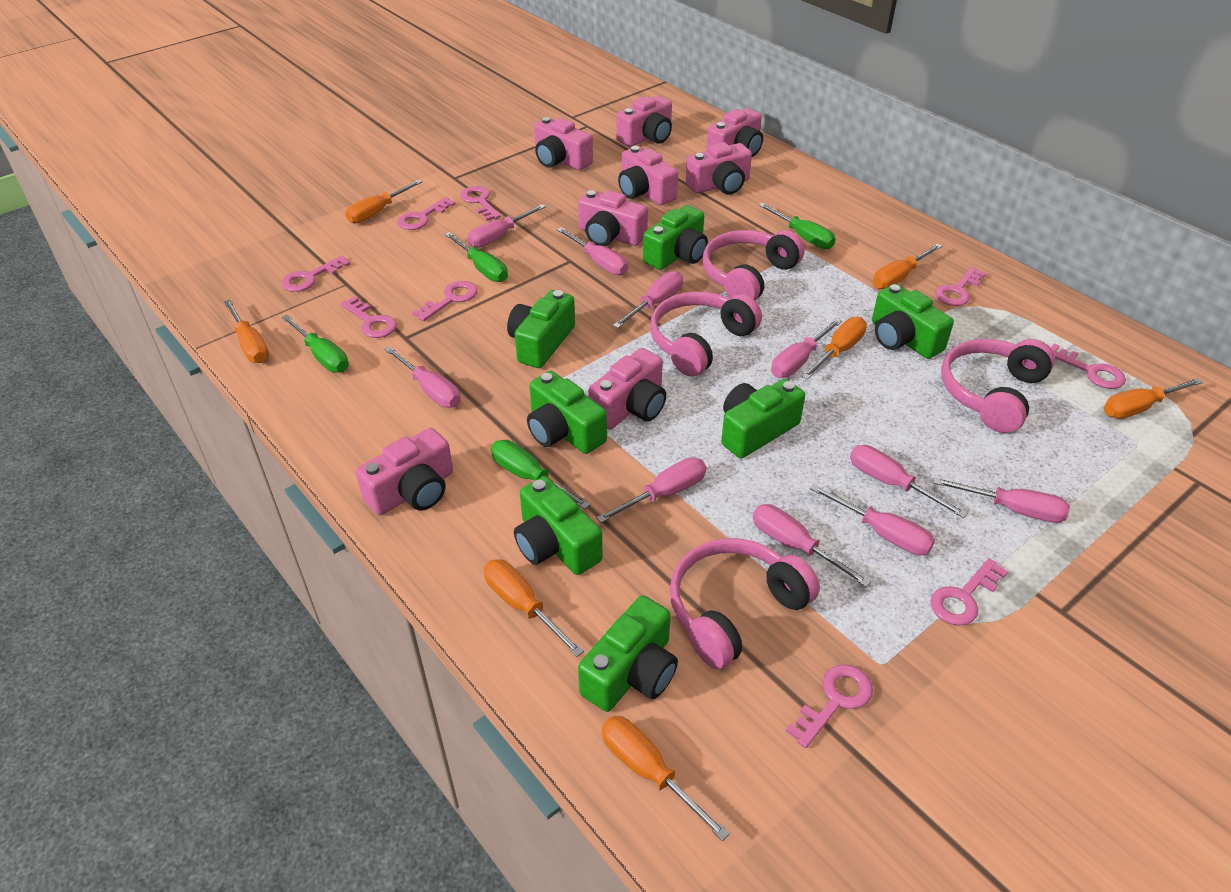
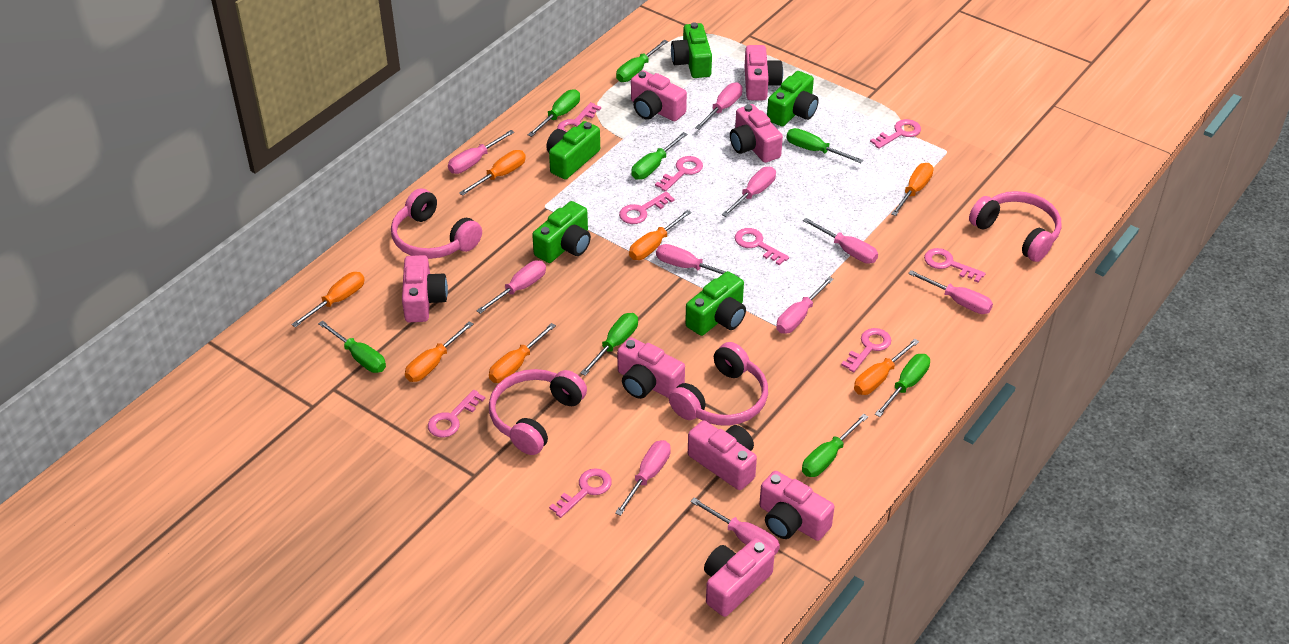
green camera: [507,290,575,368] [514,476,603,575] [527,371,607,454] [578,595,678,712] [643,205,708,270] [721,379,805,458] [872,284,954,359] = 7 -> [532,201,591,263] [546,121,600,179] [671,22,712,78] [685,271,746,336] [767,71,819,127] = 5
green screwdriver: [281,315,349,373] [445,232,508,282] [491,440,590,510] [759,203,836,249] = 4 -> [318,320,386,373] [528,89,580,137] [580,313,638,376] [616,40,668,82] [631,132,687,180] [787,128,863,163] [802,414,868,477] [875,354,930,417] = 8

